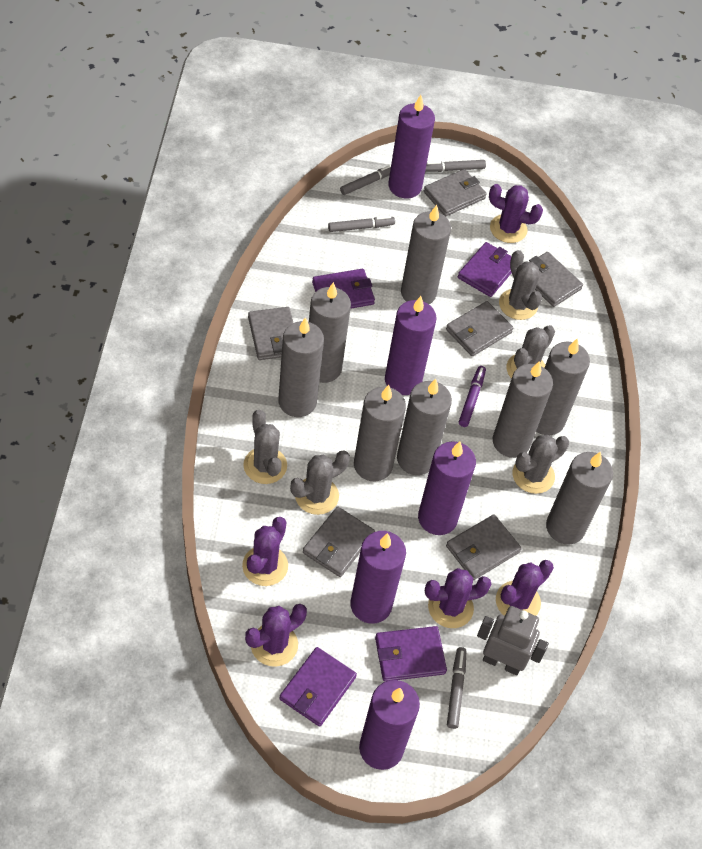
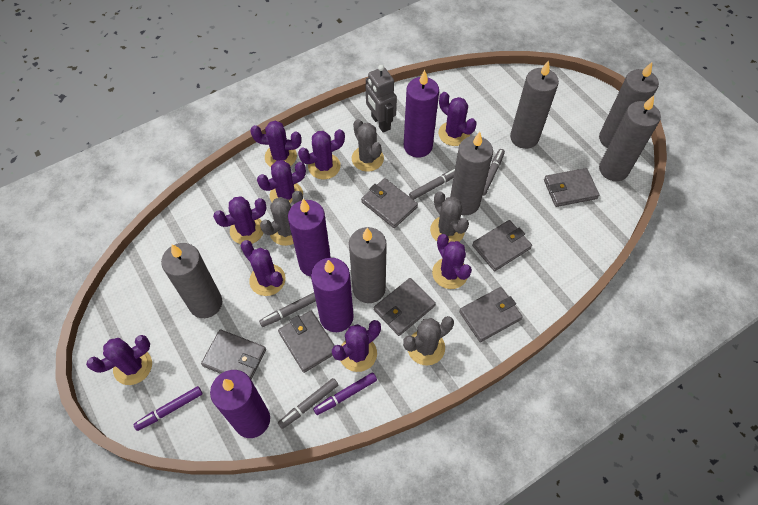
grey cactus: [243,410,287,484] [290,451,350,515] [499,250,542,320] [506,325,555,379] [512,435,569,494] = 5 -> [260,191,303,246] [352,119,384,172] [403,316,454,366] [430,191,469,243] = 4
grey candle: [278,317,324,417] [309,282,351,383] [354,385,406,482] [397,379,452,475] [401,205,451,304] [493,361,553,458] [536,338,590,435] [546,452,613,545] = 8 -> [161,243,222,318] [349,227,387,303] [450,132,493,215] [510,60,559,149] [599,62,659,148] [599,95,661,181] = 6
grey wallet: [248,307,293,360] [303,507,375,577] [424,169,487,216] [446,301,514,356] [446,514,522,580] [529,252,583,307] = 6 -> [201,329,266,380] [278,311,335,373] [361,178,418,228] [374,278,436,336] [459,287,523,342] [472,220,532,271] [544,168,600,207] = 7
purple cactus: [242,517,288,586] [245,604,307,667] [425,568,491,628] [489,184,543,243] [496,560,554,616] = 5 -> [86,335,152,385] [213,197,267,244] [241,240,286,296] [250,121,301,167] [257,160,306,203] [298,129,345,179] [332,320,381,372] [432,234,472,289] [438,92,477,146] = 9
purple candle: [350,531,406,624] [359,680,420,770] [385,296,437,395] [388,95,435,198] [418,441,476,535] = 5 -> [210,370,270,438] [288,199,331,277] [311,258,354,332] [404,70,439,158] = 4
purple marker: [459,366,486,427] = 1 -> [133,386,202,431] [313,373,377,415] = 2
purple wallet: [279,647,357,727] [312,269,375,308] [375,626,447,682] [458,242,512,297] = 4 -> none = 0

